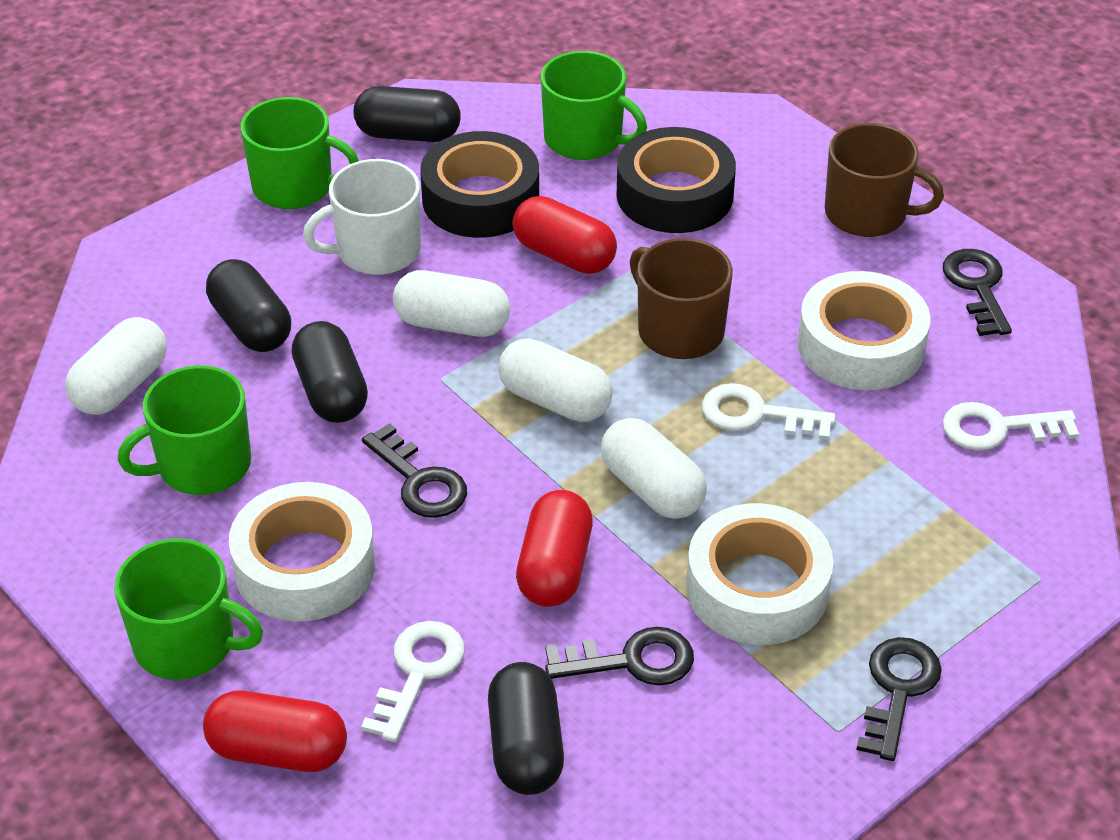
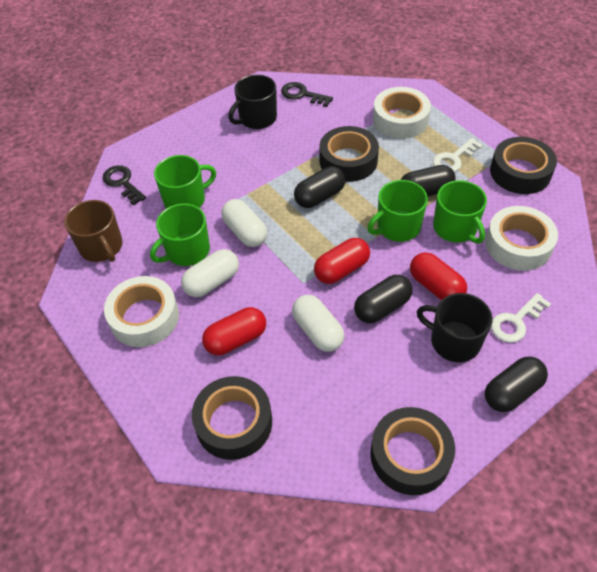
black key: [362,423,467,518] [545,627,694,686] [856,637,942,761] [943,249,1012,336] = 4 -> [103,165,146,205] [281,82,333,107] = 2
black mug: none = 0 -> [228,75,277,129] [417,293,492,362] = 2
black tape: [420,131,539,238] [617,127,736,233] = 2 -> [192,376,272,460] [319,126,379,182] [370,407,455,495] [490,137,557,194] = 4
brown mug: [630,238,733,359] [825,123,944,237] = 2 -> [64,200,123,262] = 1
white capsule: [65,317,167,415] [393,270,510,337] [498,338,613,422] [601,418,707,519] = 4 -> [181,249,239,297] [221,199,267,247] [292,295,344,352] = 3
white key: [361,621,465,742] [702,383,836,440] [943,402,1079,450] = 3 -> [433,138,483,172] [491,293,551,343] = 2
white mug: [303,159,421,275] = 1 -> none = 0

